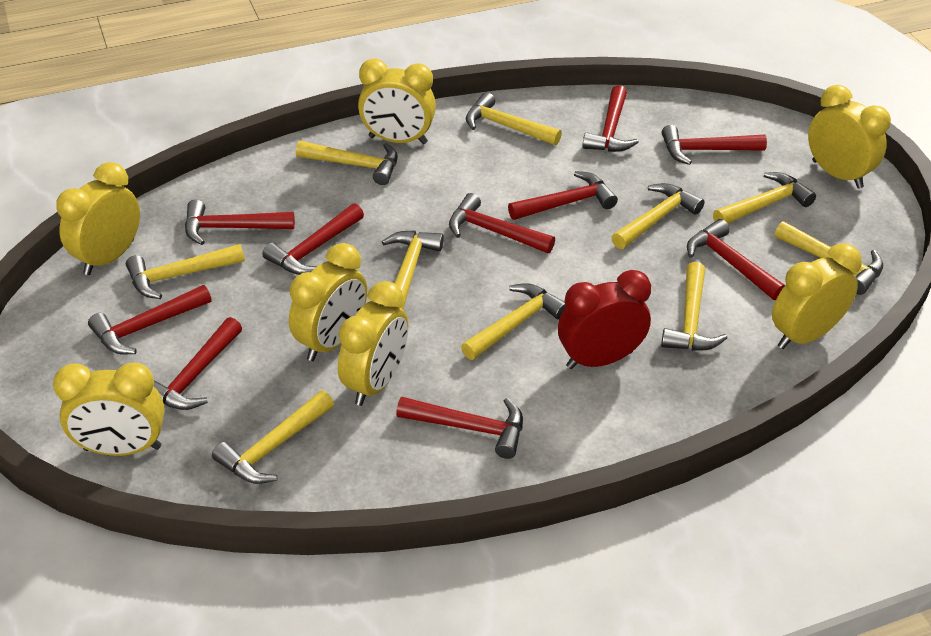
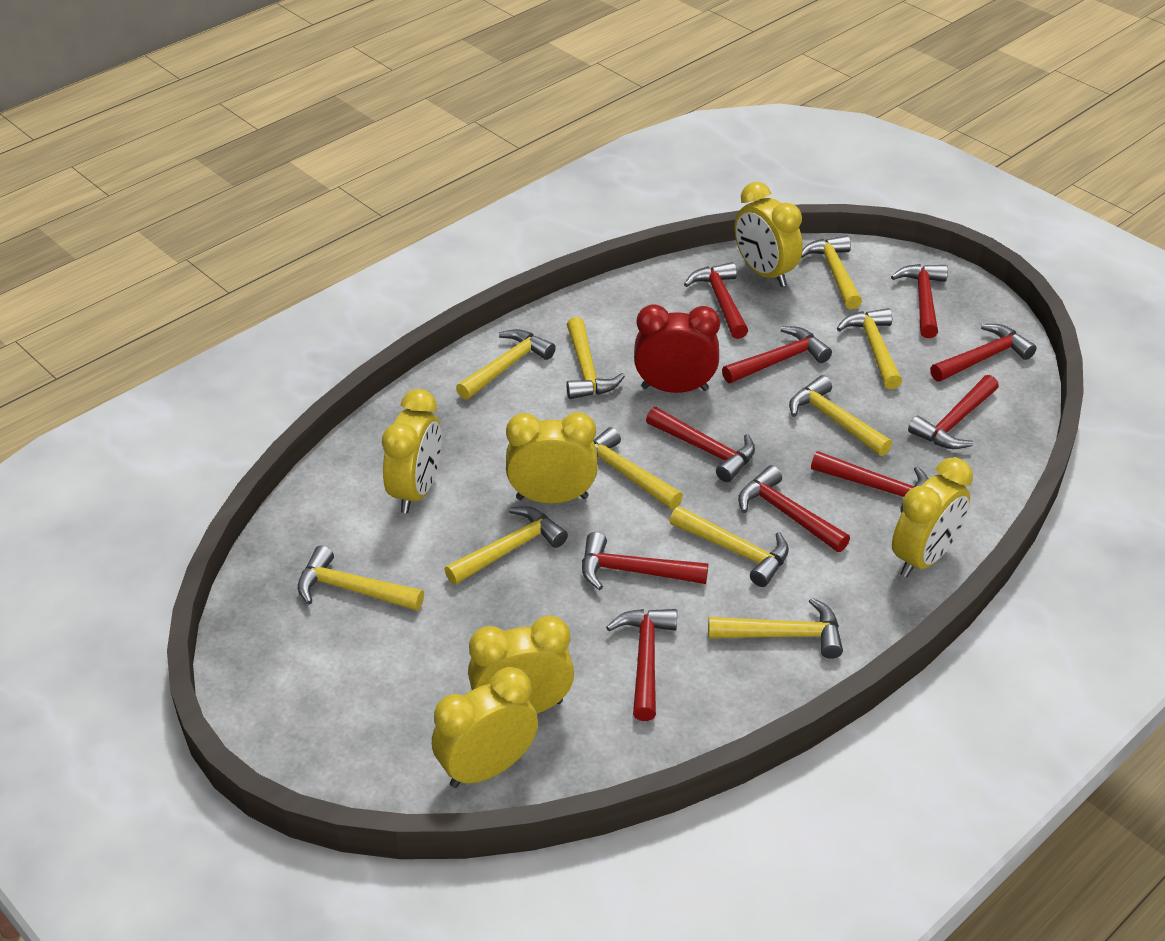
yellow clock: [53,362,165,456] [56,162,140,275] [289,243,367,361] [338,281,408,406] [358,59,436,144] [772,243,862,349] [808,85,891,189] = 7 -> [382,389,442,513] [432,667,538,788] [468,615,574,714] [506,412,598,503] [735,182,803,287] [892,457,973,577] = 6

